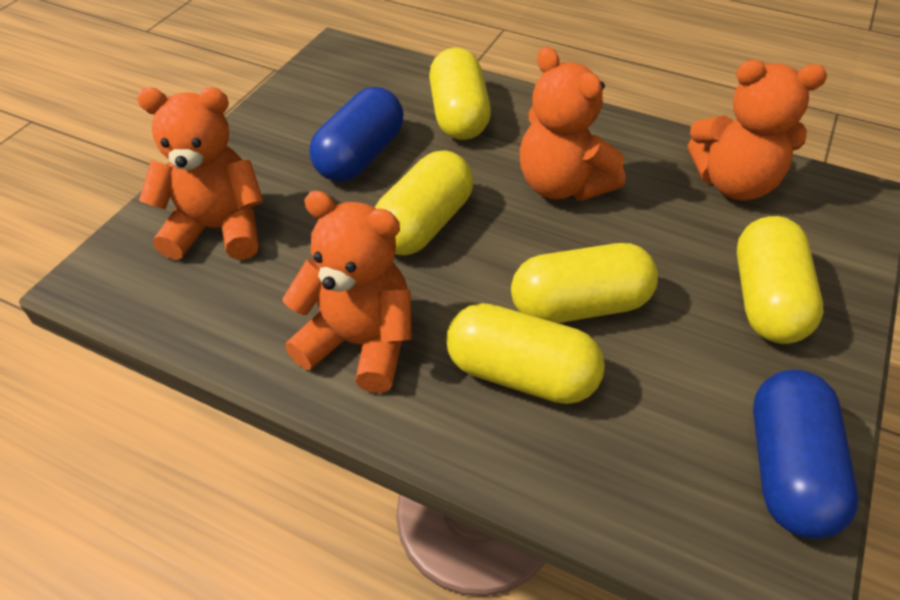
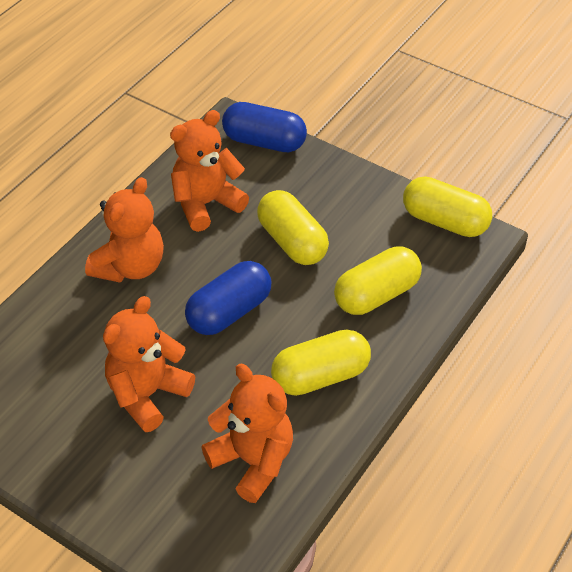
yellow capsule: [374,150,473,256] [429,48,491,140] [446,303,605,404] [511,243,658,323] [737,216,823,344] = 5 -> [257,190,329,265] [271,329,371,396] [334,246,422,315] [403,176,492,237] = 4

